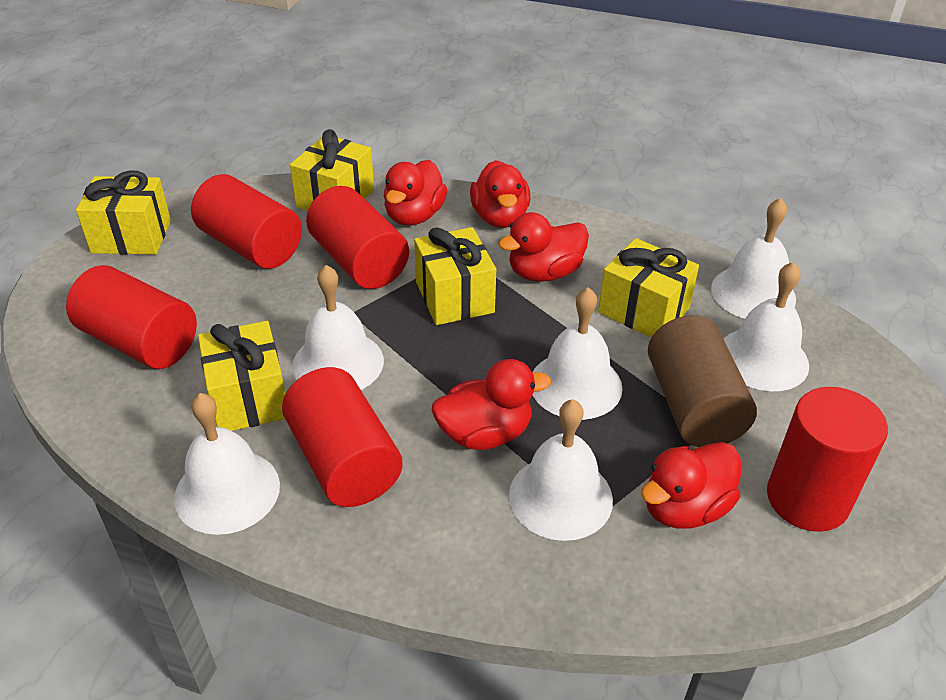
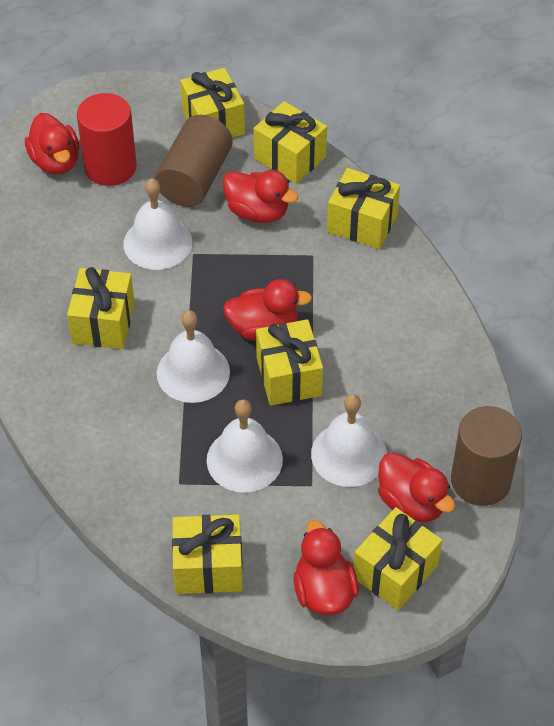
brown cylinder: [648,315,757,447] = 1 -> [155,115,233,207] [451,406,522,506] = 2
red cylinder: [66,265,197,369] [191,174,302,269] [282,367,403,507] [306,186,409,289] [767,387,888,532] = 5 -> [77,93,137,186] = 1
white bell: [174,393,280,535] [292,265,384,390] [509,399,613,541] [533,287,623,420] [711,198,796,319] [723,262,809,391] = 6 -> [123,179,192,270] [157,310,230,403] [207,400,283,493] [311,394,387,487] = 4
yellow gift: [76,170,171,255] [198,321,285,431] [290,129,374,211] [414,227,496,325] [598,238,699,337] = 5 -> [67,267,135,349] [172,515,243,594] [180,68,245,138] [254,101,327,184] [256,319,323,406] [327,168,400,249] [353,507,442,610] = 7

